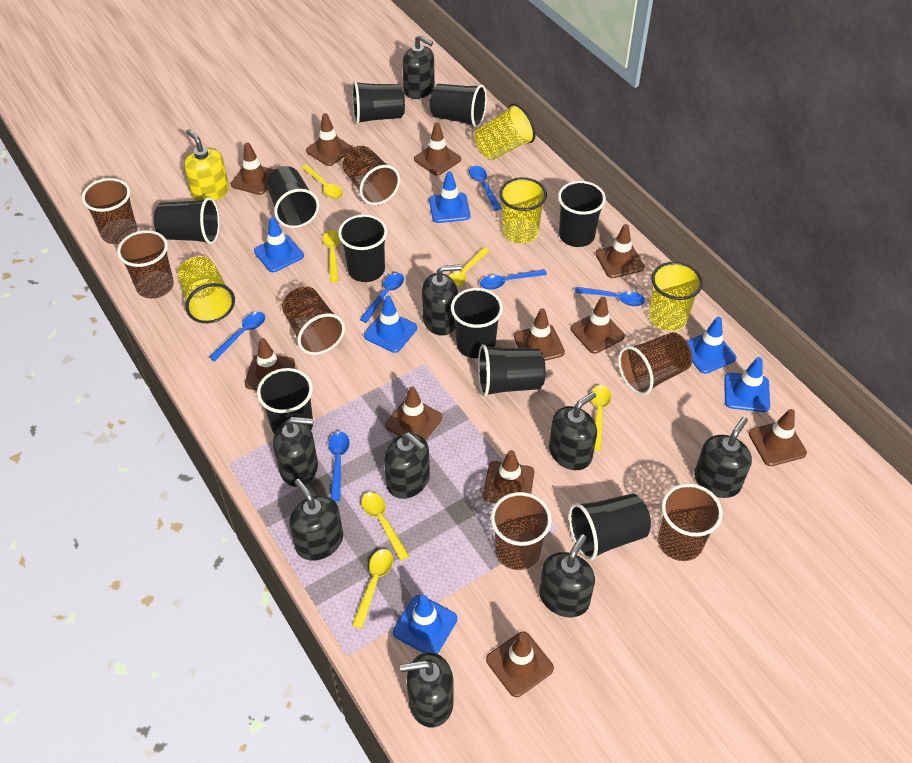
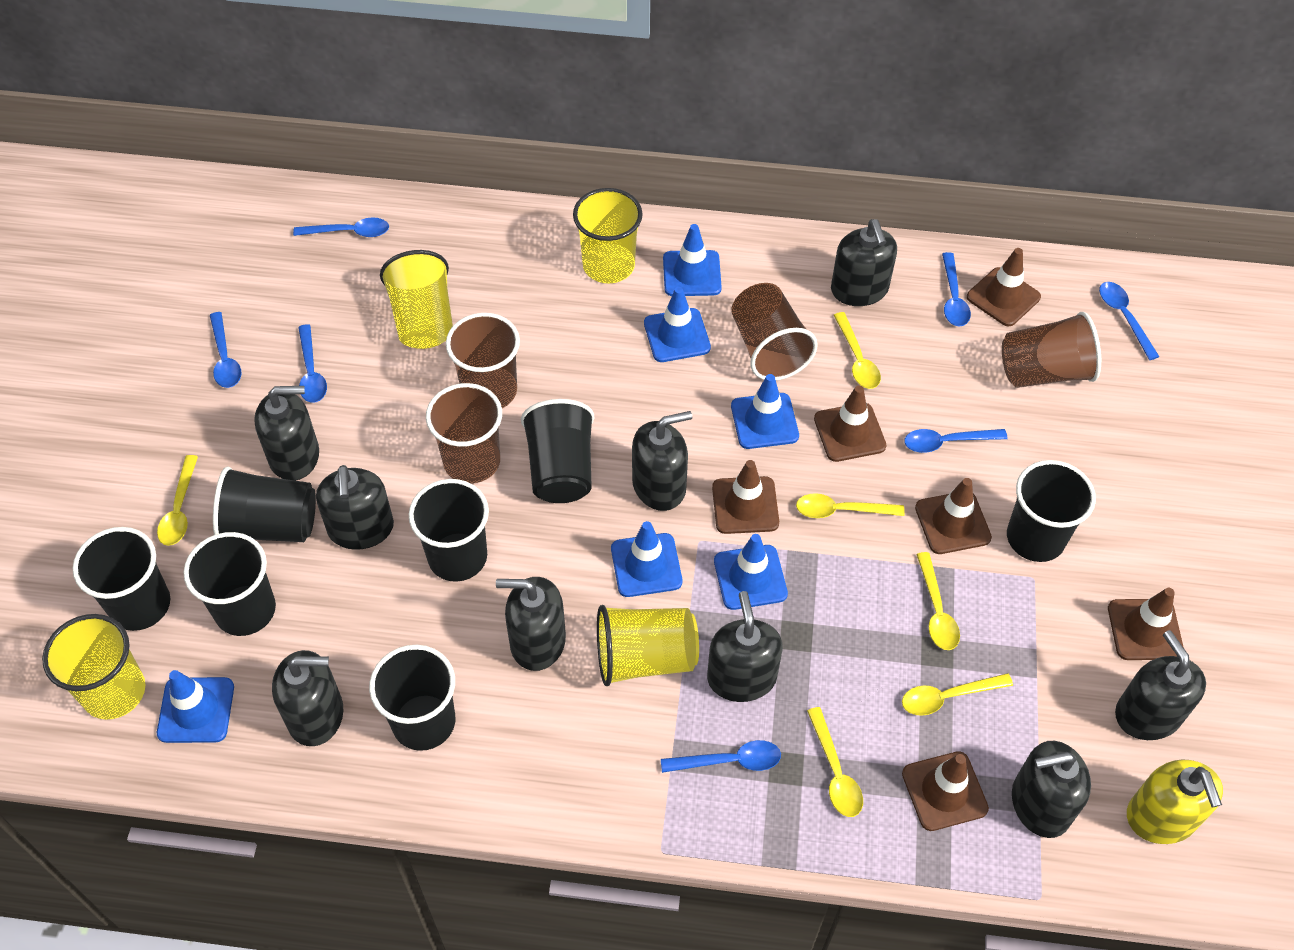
black cup: [154,197,220,244] [257,368,313,434] [266,166,319,228] [338,214,387,282] [352,81,405,124] [430,84,487,128] [451,288,503,358] [478,344,546,397] [558,181,606,247] [569,493,651,560] = 10 -> [73,527,170,631] [184,532,276,636] [213,466,316,542] [369,645,455,751] [409,479,489,582] [521,399,594,503] [1007,460,1096,562] = 7
blue spoon: [209,312,265,361] [328,432,350,502] [360,273,404,323] [469,166,502,211] [480,269,547,290] [575,287,645,306] = 6 -> [210,312,241,388] [293,217,389,237] [298,324,327,403] [661,740,781,773] [904,429,1008,453] [942,252,971,326] [1099,282,1160,360] = 7
brown cup: [82,178,137,244] [117,230,174,299] [282,286,345,355] [342,146,400,205] [491,492,552,570] [618,332,692,395] [658,483,723,561] = 7 -> [426,383,502,484] [446,313,520,408] [731,283,818,380] [1002,312,1101,388] = 4
brown traffic cone: [231,142,275,195] [245,338,295,390] [306,113,353,166] [385,386,442,440] [414,122,461,176] [483,450,534,503] [486,632,554,697] [514,308,565,361] [570,297,625,354] [596,224,645,278] [749,409,807,466] = 11 -> [712,460,779,534] [814,386,887,462] [902,751,989,831] [915,478,992,554] [967,248,1041,326] [1108,588,1184,660] = 6

